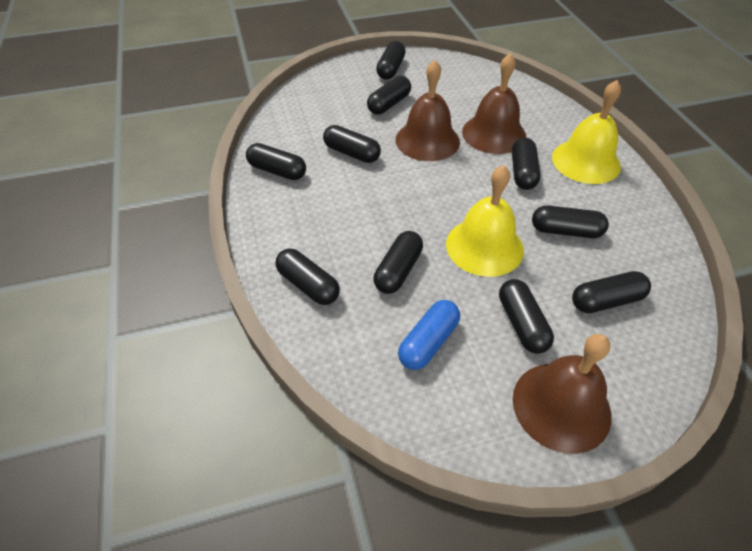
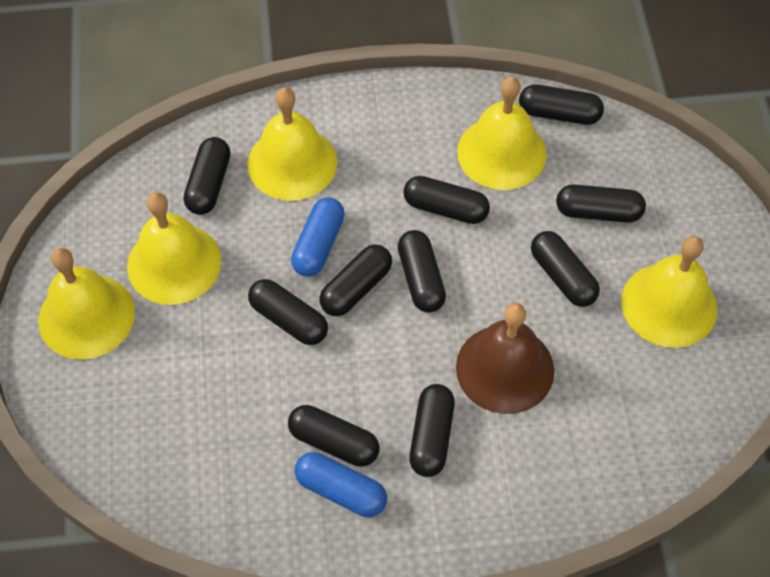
blue capsule: [398,300,460,370] = 1 -> [291,197,345,277] [294,452,387,517] = 2
brown bell: [396,60,460,161] [462,53,526,154] [513,334,611,454] = 3 -> [456,303,554,414] = 1
yellow bell: [446,165,524,277] [552,80,621,184] = 2 -> [38,248,135,360] [127,192,221,305] [247,87,337,201] [457,76,546,190] [621,236,717,348] = 5

